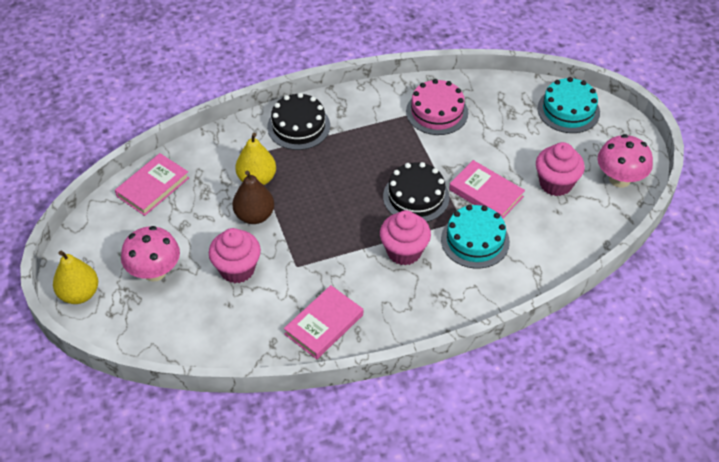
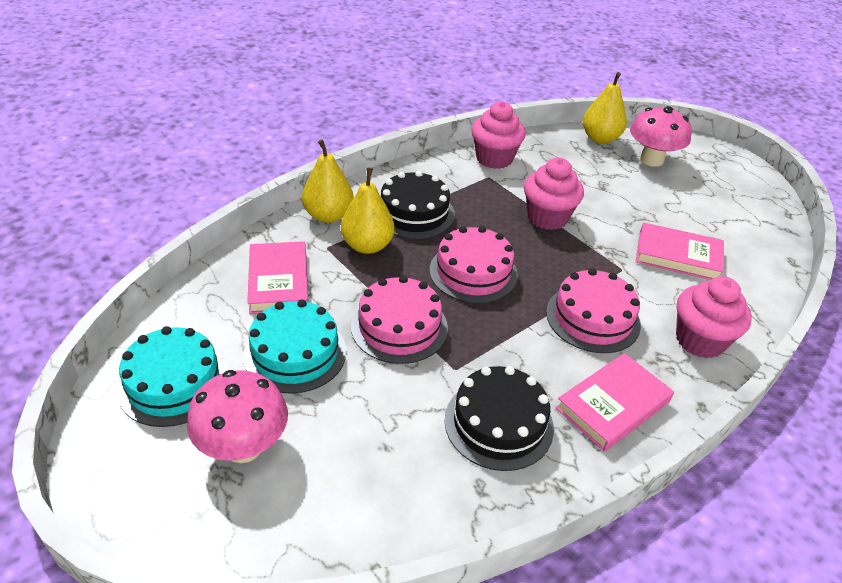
brown pear: [232,171,274,224] = 1 -> none = 0
pink cake: [406,79,468,135] = 1 -> [351,276,448,364] [430,226,518,303] [546,268,641,353] = 3
yellow pear: [53,251,98,304] [235,133,276,185] = 2 -> [302,139,354,223] [341,168,395,254] [583,72,627,144] = 3

